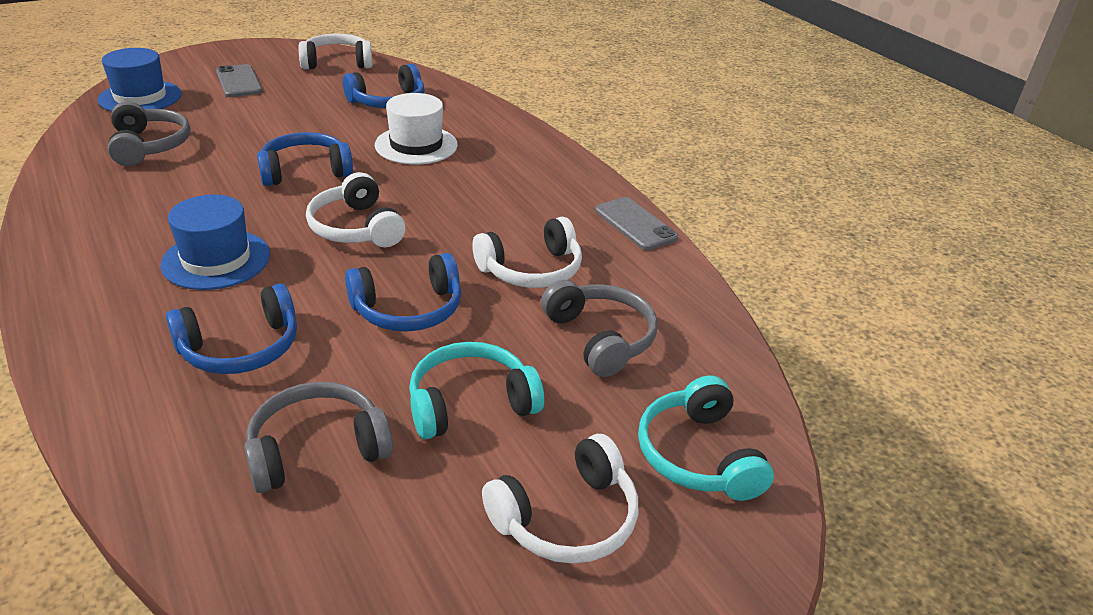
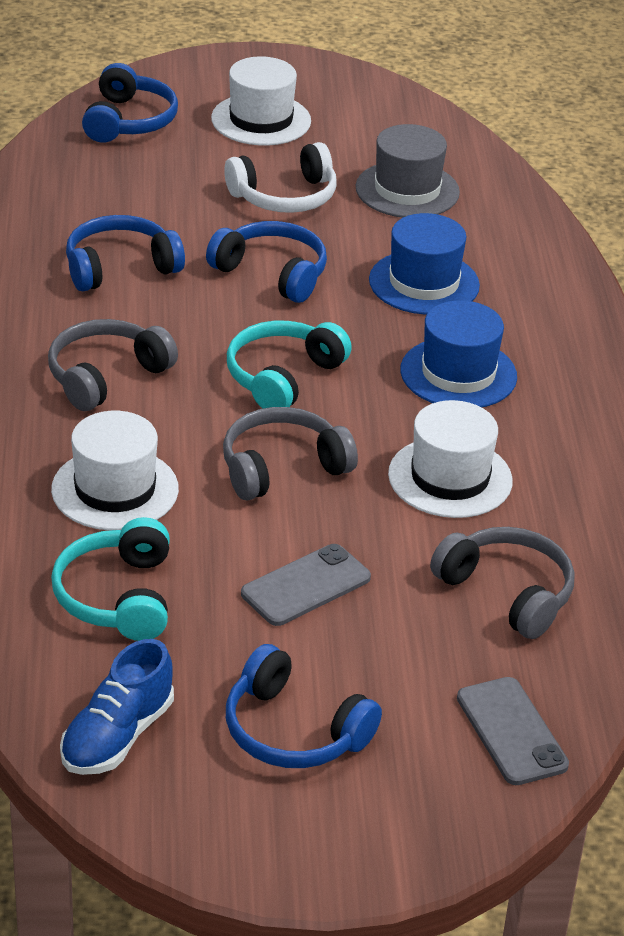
blue shoe: none = 0 -> [60,639,174,775] = 1
grey hat: none = 0 -> [356,124,460,218] = 1
white hat: [375,93,458,164] = 1 -> [51,411,179,530] [211,56,311,146] [388,400,513,518] = 3
white headphones: [298,34,372,69] [306,172,405,247] [472,217,582,288] [482,434,638,564] = 4 -> [224,142,337,213] = 1

